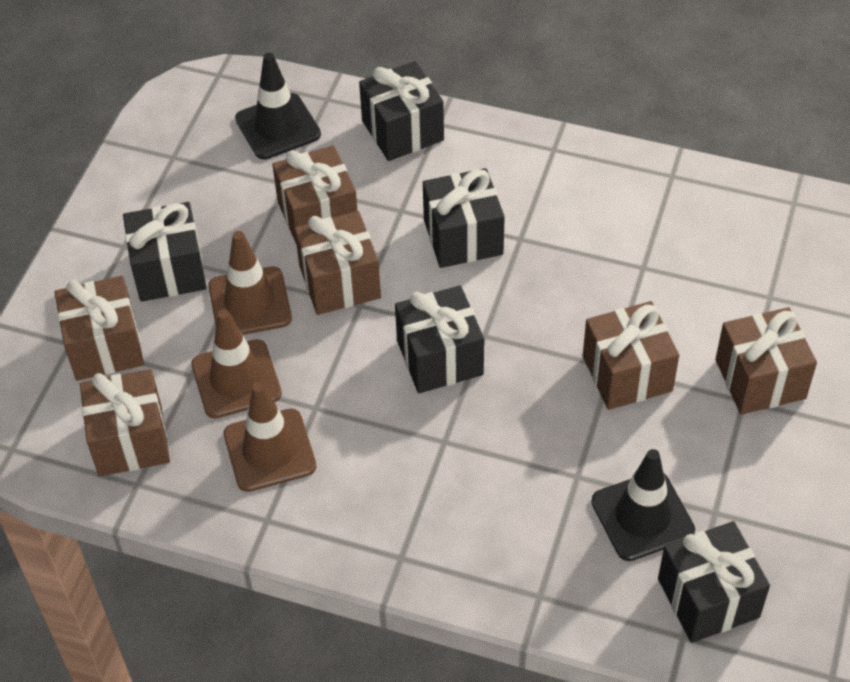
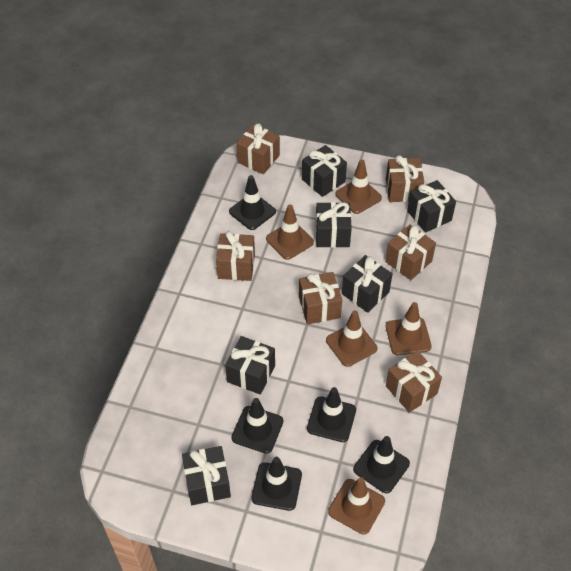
black gift: [123,202,207,302] [359,61,444,161] [395,285,484,393] [423,168,505,268] [658,521,770,643] = 5 -> [182,446,231,505] [225,336,275,395] [302,145,347,197] [316,202,352,248] [342,255,392,313] [407,180,456,233] = 6
black traffic cone: [235,53,321,159] [591,449,695,561] = 2 -> [229,175,276,230] [231,398,283,454] [252,457,302,511] [307,387,356,442] [353,436,410,493] = 5
brown traffic cone: [191,309,282,419] [208,231,292,335] [224,382,316,492] = 3 -> [266,205,314,260] [326,310,377,367] [328,477,385,535] [336,160,382,214] [386,302,432,355] = 5

